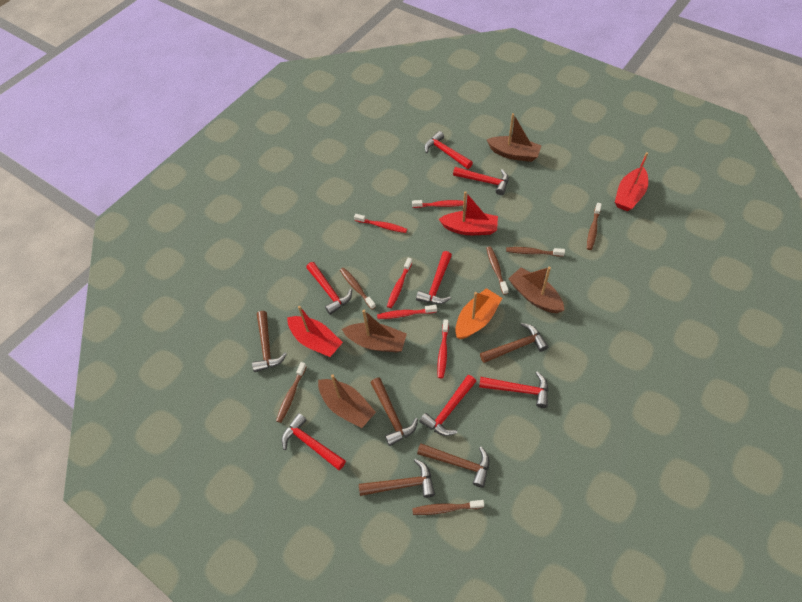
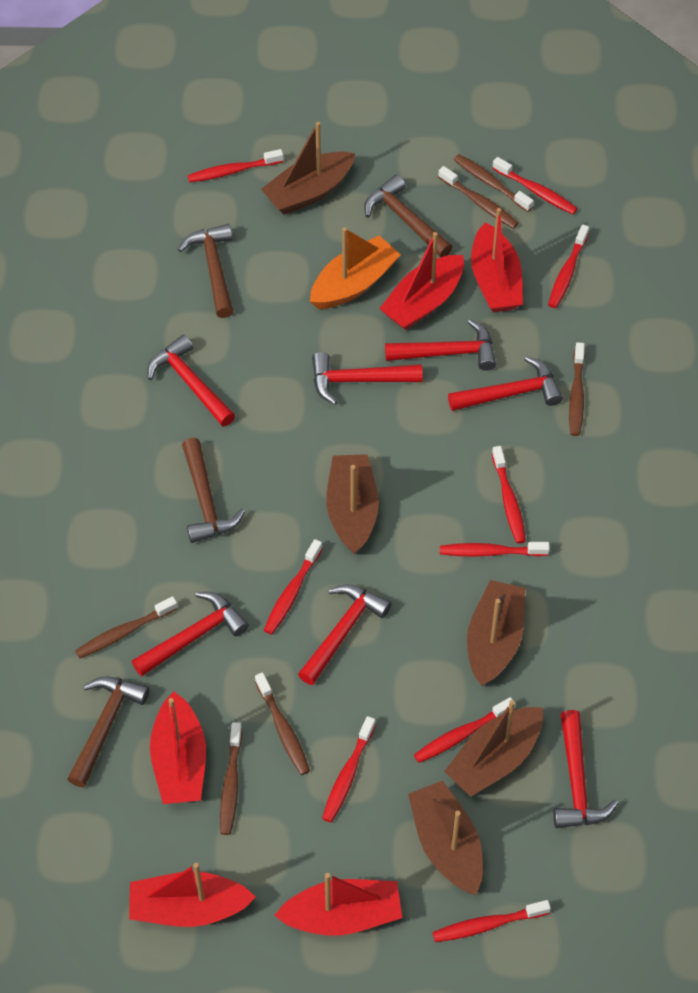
brown boat: [318,374,376,428] [342,310,407,352] [487,113,542,162] [508,267,564,313] = 4 -> [261,122,355,215] [326,454,379,555] [408,780,483,895] [444,700,543,797] [467,580,525,686] = 5
brown hammer: [252,311,287,372] [359,459,435,498] [371,378,418,446] [417,443,490,488] [480,323,549,363] = 5 -> [67,677,149,787] [178,224,234,318] [182,438,245,543] [364,175,453,257] = 4
red boat: [287,306,343,357] [439,191,498,235] [615,152,648,211] = 3 -> [129,863,256,927] [150,692,206,804] [274,873,402,936] [379,232,464,330] [471,208,523,312] = 5
red toothbrush: [354,214,407,233] [377,305,437,319] [387,258,412,308] [412,200,464,208] [437,319,449,378] = 5 -> [187,149,284,183] [264,539,323,635] [322,716,376,822] [414,697,515,763] [432,900,551,942] [440,542,550,557] [492,157,578,214] [492,446,526,544] [548,224,589,308] = 9

